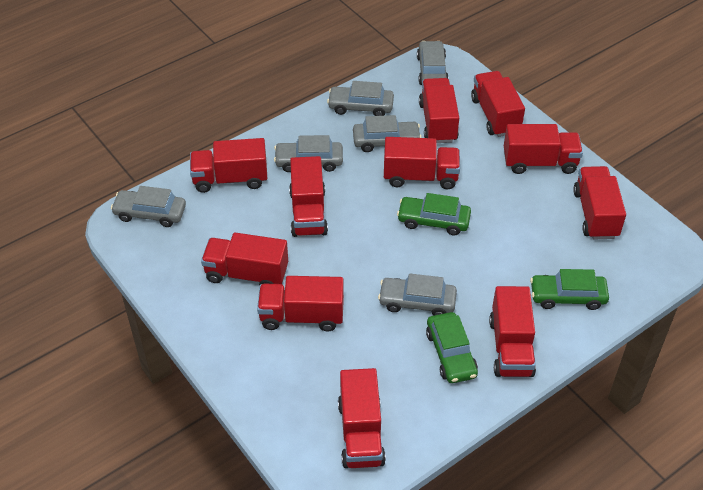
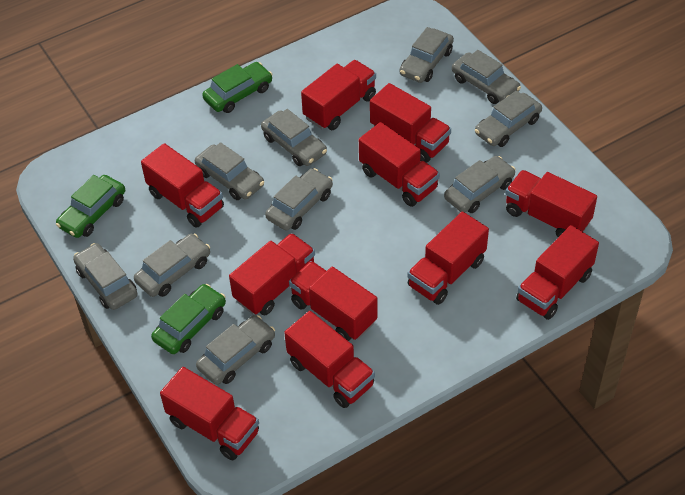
grey car: [111,186,186,227] [274,135,343,172] [327,81,394,116] [353,115,422,152] [378,274,457,316] [417,41,449,85] = 6 -> [73,243,138,310] [134,234,210,297] [195,142,264,200] [196,315,275,385] [261,109,327,166] [265,168,333,231] [399,27,454,83] [444,156,515,213] [452,50,521,104] [475,90,542,147] = 10

